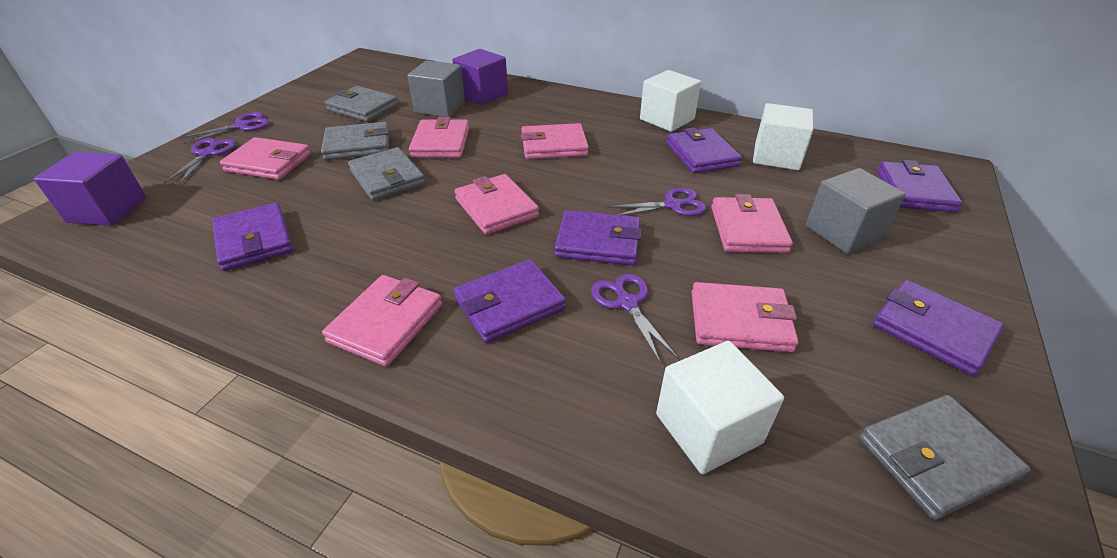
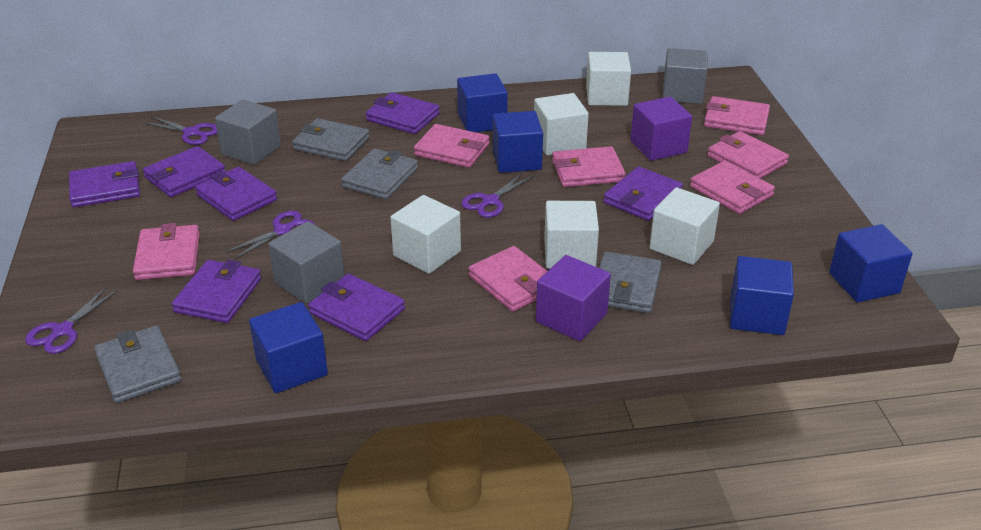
blue cube: none = 0 -> [249,302,328,393] [457,73,508,132] [493,111,543,173] [730,256,794,335] [829,224,913,302] = 5
grey cube: [407,61,465,117] [806,168,906,254] = 2 -> [215,99,281,165] [268,221,345,304] [663,48,708,104] = 3
purple wallet: [212,203,293,271] [454,260,566,343] [554,210,642,265] [666,127,742,174] [873,280,1004,376] [877,160,962,213] = 6 -> [69,161,140,208] [143,146,226,197] [172,260,261,323] [195,167,277,221] [308,274,405,341] [366,92,440,134] [603,166,683,221] = 7
white cube: [640,70,701,132] [656,341,784,474] [753,103,814,170] = 3 -> [390,195,461,274] [534,93,589,156] [544,201,599,269] [586,52,631,106] [650,187,720,265] = 5

